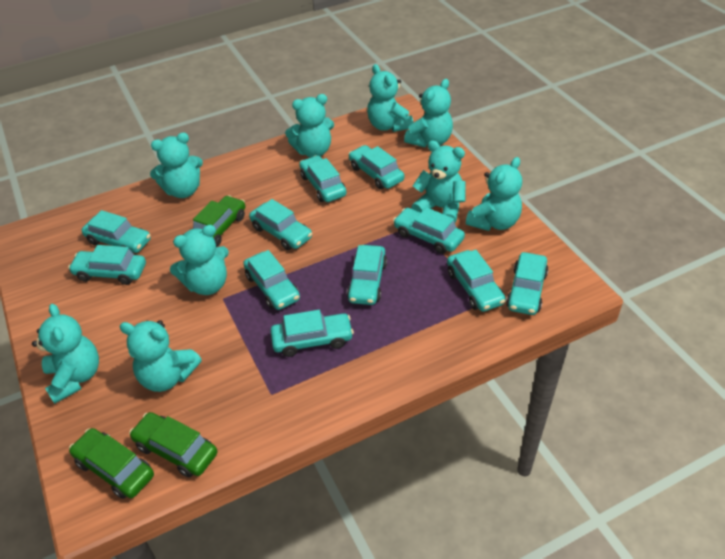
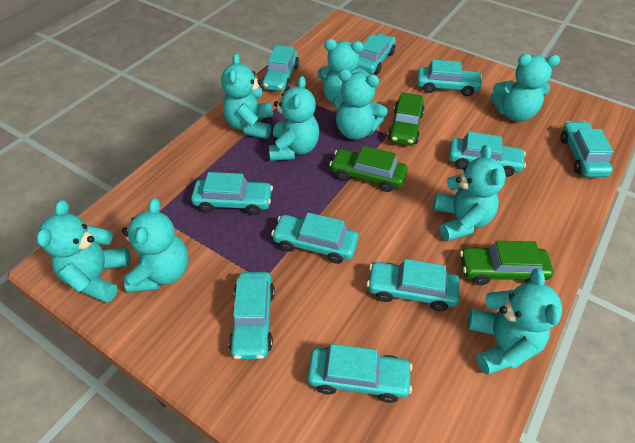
turquoise car: [68,245,146,285] [82,210,151,253] [243,250,300,310] [249,199,312,250] [271,310,354,357] [299,155,347,202] [347,245,387,305] [349,145,404,189] [393,207,465,254] [447,250,506,312] [506,252,549,315] = 11 -> [191,172,273,215] [229,272,275,359] [262,45,299,91] [271,213,359,264] [308,344,413,403] [356,34,396,74] [367,259,460,311] [417,60,483,96] [449,131,526,177] [560,121,613,177] = 10

